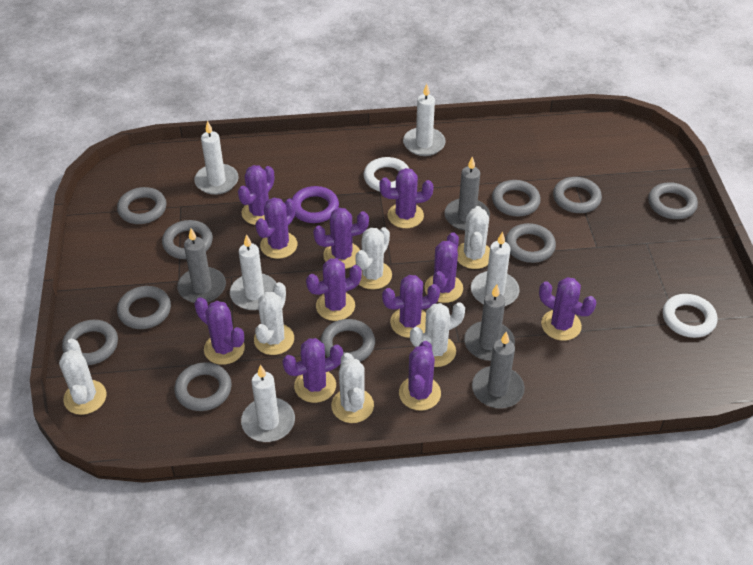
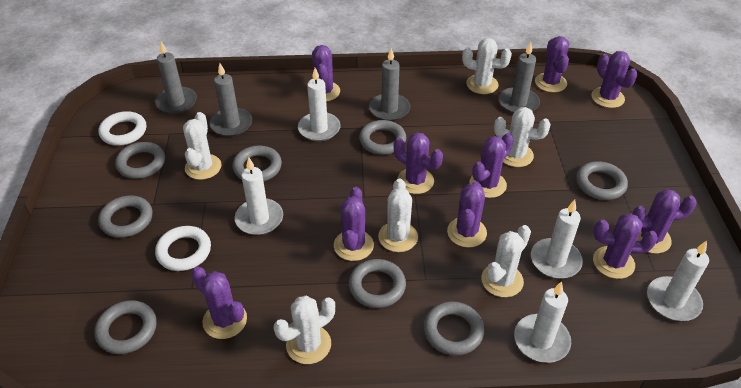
grey ring: [62,320,118,365] [117,187,166,224] [117,286,171,329] [162,220,213,259] [174,362,232,411] [320,319,375,362] [492,180,541,217] [505,223,556,263] [553,177,602,213] [648,182,698,219] = 10 -> [95,300,157,354] [98,196,152,238] [115,142,165,179] [232,146,282,181] [349,259,406,308] [359,120,406,155] [424,301,484,356] [576,161,628,200] = 8
purple cactus: [194,297,245,365] [238,165,274,225] [255,198,297,259] [282,338,343,403] [306,258,362,321] [313,208,369,269] [379,168,434,228] [382,275,440,338] [399,341,441,411] [424,232,463,303] [539,277,596,341] = 11 -> [191,266,247,339] [312,45,340,101] [334,187,374,261] [394,132,443,194] [447,182,487,248] [469,133,514,198] [535,36,569,92] [591,51,638,108] [593,213,658,279] [632,189,697,254] = 10
purple ring: [292,186,339,223] = 1 -> none = 0

